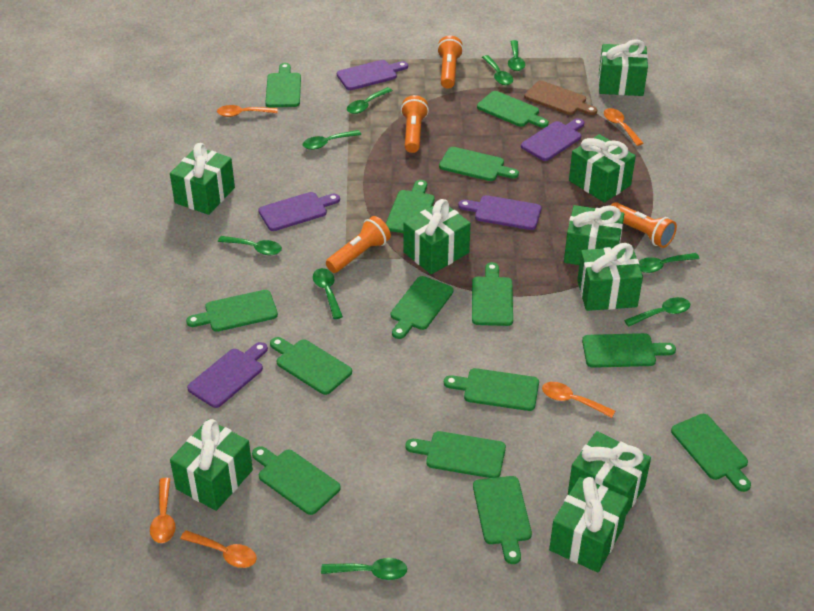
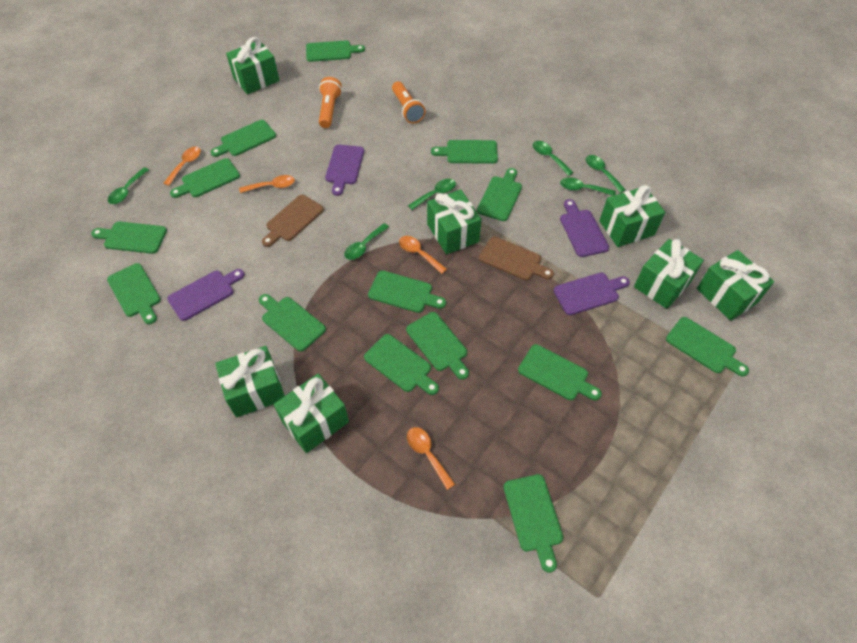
brown cutting board: [524,81,597,115] = 1 -> [262,195,324,247] [479,236,554,280] = 2
green gift: [170,143,235,215] [170,419,253,511] [403,199,471,274] [549,477,629,572] [564,205,624,265] [568,431,651,515] [569,134,636,203] [577,243,643,311] [598,39,648,96] = 9 -> [215,346,285,418] [226,37,280,94] [274,374,349,453] [427,189,482,254] [599,185,665,247] [634,239,704,309] [697,250,774,321] = 7
green spoon: [218,236,282,255] [302,130,361,150] [313,268,343,319] [321,558,407,580] [347,87,393,114] [482,55,513,85] [508,40,525,71] [624,297,690,327] [639,253,700,273] = 9 -> [108,167,149,204] [344,223,389,260] [408,179,456,210] [533,141,574,176] [560,177,616,196] [586,155,626,193] = 6
orange flashlight: [326,216,391,273] [401,95,429,153] [437,36,463,89] [610,202,677,248] = 4 -> [319,77,342,128] [392,81,426,124] = 2
orange spoon: [150,478,176,543] [180,530,257,568] [217,105,278,117] [542,382,615,418] [604,108,643,146] = 5 -> [164,147,201,186] [239,175,295,193] [399,236,447,274] [407,427,455,490] = 4
purple cutting board: [187,342,268,408] [258,192,340,231] [337,60,408,90] [458,195,541,230] [521,118,584,161] = 5 -> [167,269,245,321] [325,145,364,196] [553,273,630,315] [560,199,609,257] = 4

